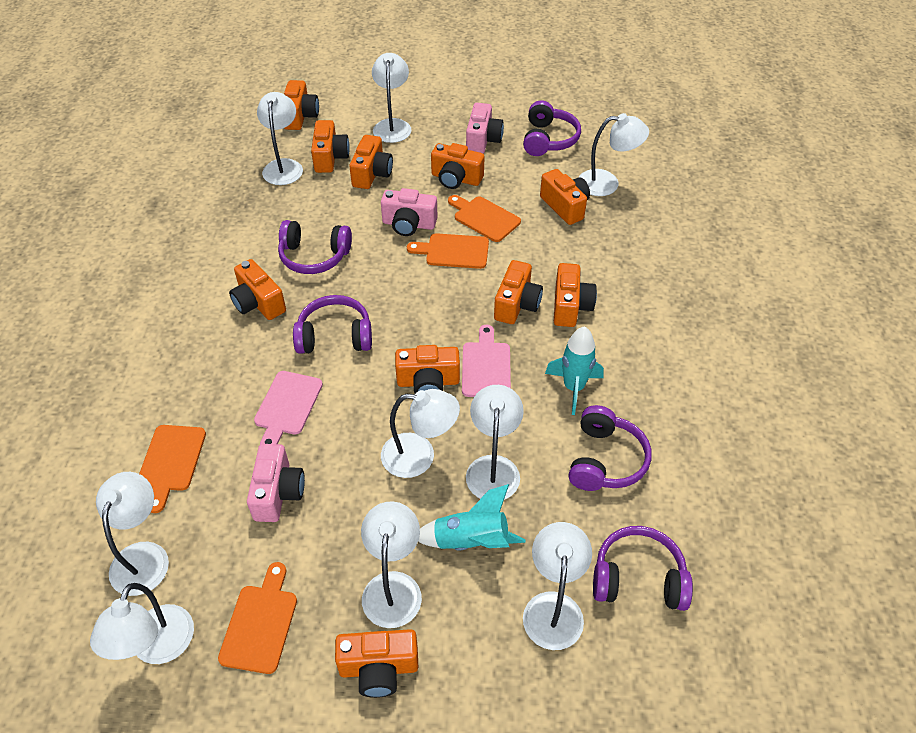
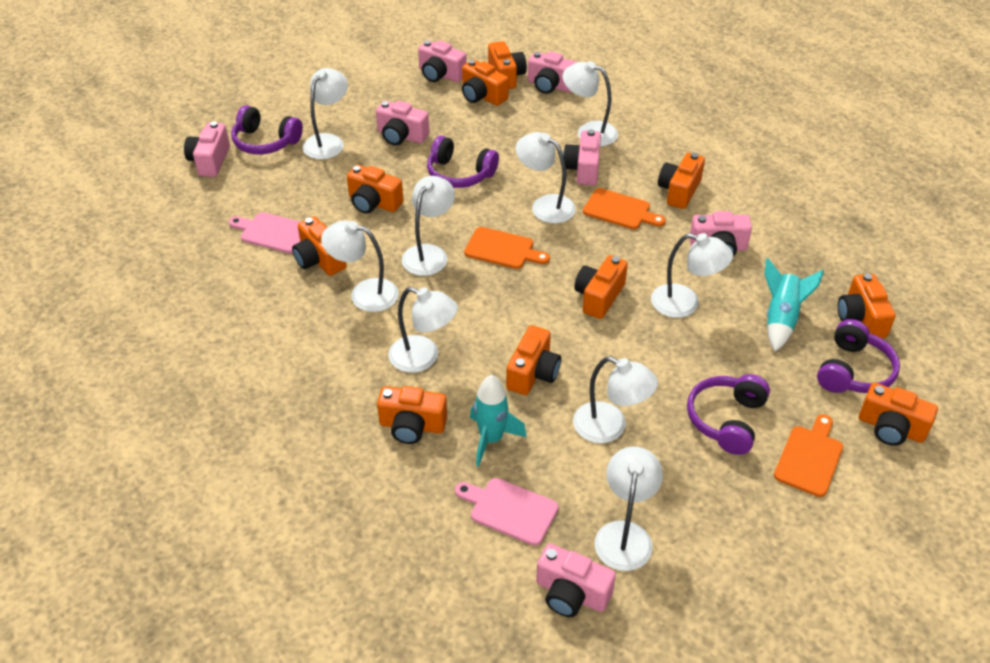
orange cutting board: [139,425,206,513] [218,562,297,674] [407,233,489,269] [448,195,521,242] = 4 -> [464,227,550,269] [583,188,666,229] [774,414,843,497] = 3
pink camera: [247,444,305,522] [381,188,438,236] [466,103,504,154] = 3 -> [184,121,230,177] [376,101,429,145] [418,40,467,82] [528,51,577,94] [536,544,616,617] [563,129,601,185] [689,211,752,256] = 7
purple headphones: [278,220,352,274] [293,295,372,354] [523,100,581,156] [569,405,651,491] [593,526,693,611] = 5 -> [231,105,303,154] [427,136,499,188] [687,374,770,455] [817,319,900,393] = 4

